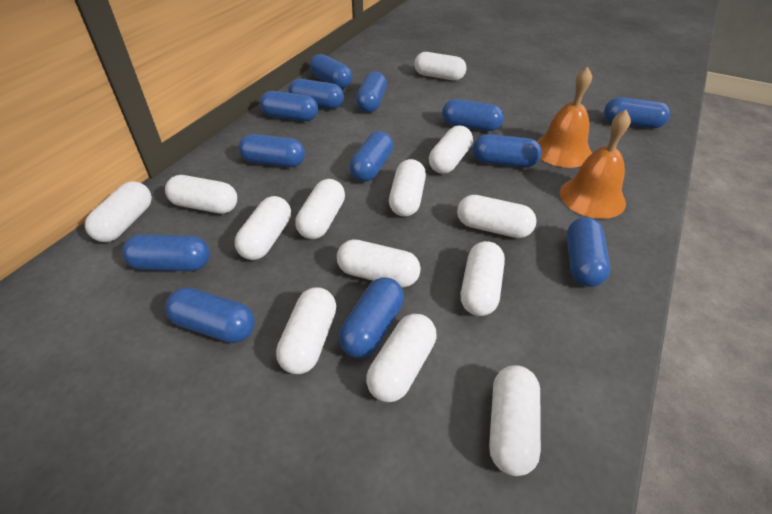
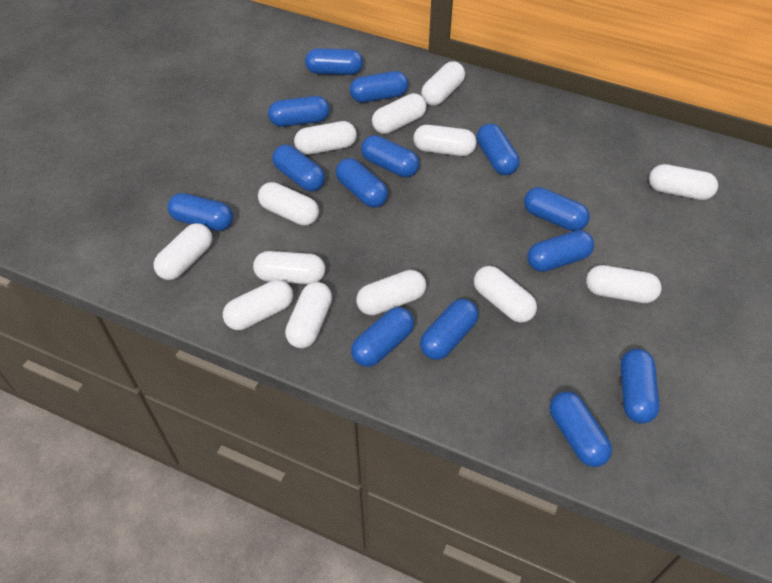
blue capsule: [122,234,210,271] [165,287,255,343] [239,134,305,167] [260,91,318,121] [288,79,344,109] [310,54,352,89] [339,278,404,358] [350,131,393,182] [356,71,387,113] [442,99,504,131] [473,134,542,167] [567,217,610,287] [604,97,670,128] = 13 -> [168,193,233,231] [268,96,330,127] [272,145,325,192] [305,48,363,75] [336,158,388,208] [350,71,408,103] [351,307,414,367] [361,135,419,177] [420,299,479,360] [477,123,520,175] [524,187,590,231] [527,230,594,272] [549,391,612,467] [620,349,660,423] = 14
orange bell: [537,67,592,168] [560,110,631,219] = 2 -> none = 0

